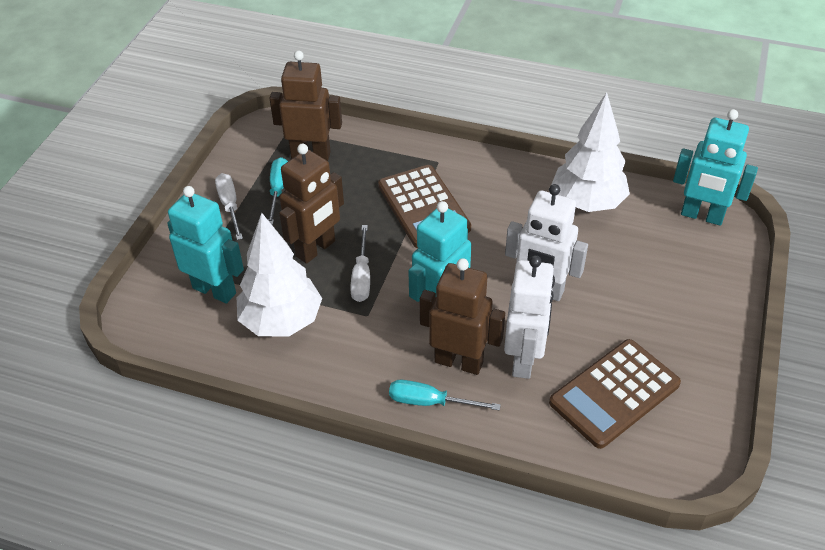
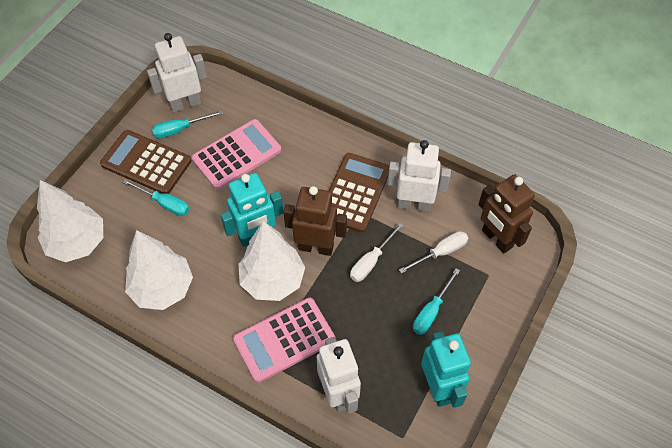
brown robot: [269,51,342,161] [279,143,344,264] [420,258,505,375] = 3 -> [283,186,347,256] [478,174,535,253] = 2
pink calculator: none = 0 -> [192,119,281,190] [233,298,336,383] = 2
turquoise robot: [167,186,244,304] [408,201,471,302] [673,109,758,226] = 3 -> [221,173,283,247] [421,331,471,408] = 2
turquoise screwdriver: [268,157,288,225] [389,380,501,411] = 2 -> [123,179,189,216] [152,110,223,138] [413,268,460,335] = 3
white robot: [504,255,555,379] [505,184,588,301] = 2 -> [147,33,207,113] [317,337,361,413] [388,140,451,212] = 3
white tree: [237,213,322,337] [551,92,630,212] = 2 -> [37,180,103,262] [125,230,193,310] [239,221,305,301] = 3

